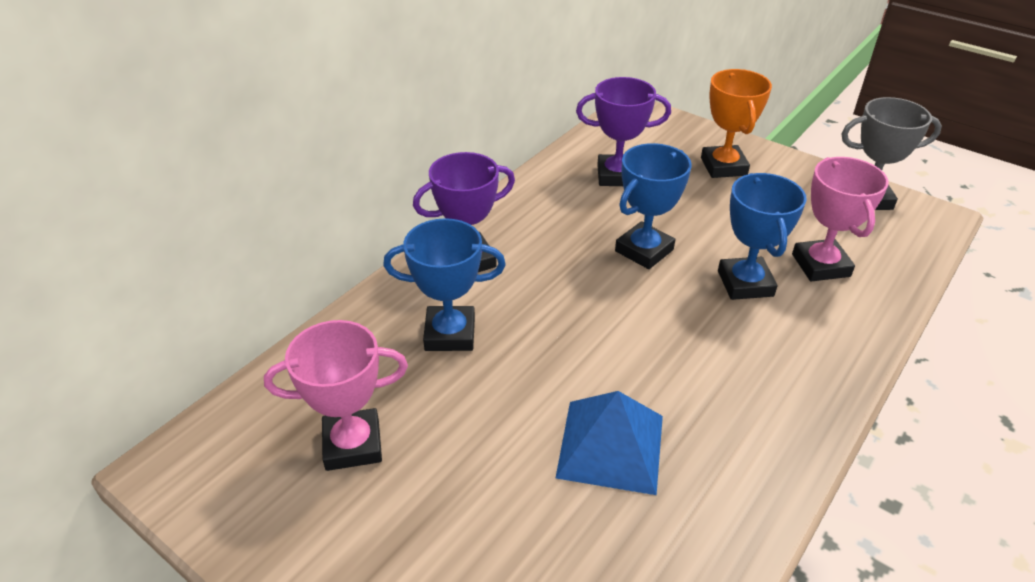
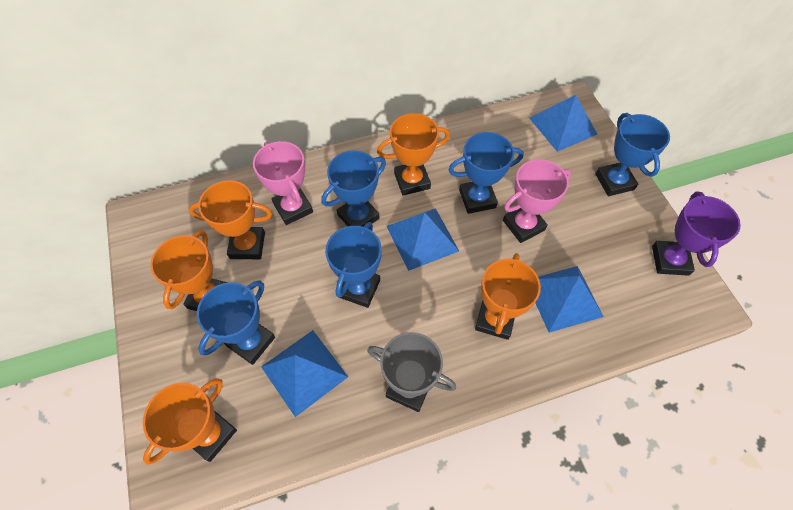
blue pyramid: [556,391,663,495] = 1 -> [261,330,348,417] [387,208,459,271] [529,95,598,152] [535,266,604,333] = 4
blue trophy: [383,218,506,351] [615,143,692,269] [718,173,807,300] = 3 -> [197,280,275,365] [321,150,386,227] [325,222,382,308] [449,132,524,214] [595,113,670,196] = 5
orange trophy: [701,69,772,178] = 1 -> [143,378,237,465] [150,230,228,311] [189,180,272,259] [377,113,450,196] [475,253,541,340] = 5
purple trophy: [413,152,515,272] [576,77,671,186] = 2 -> [652,191,741,276] = 1

